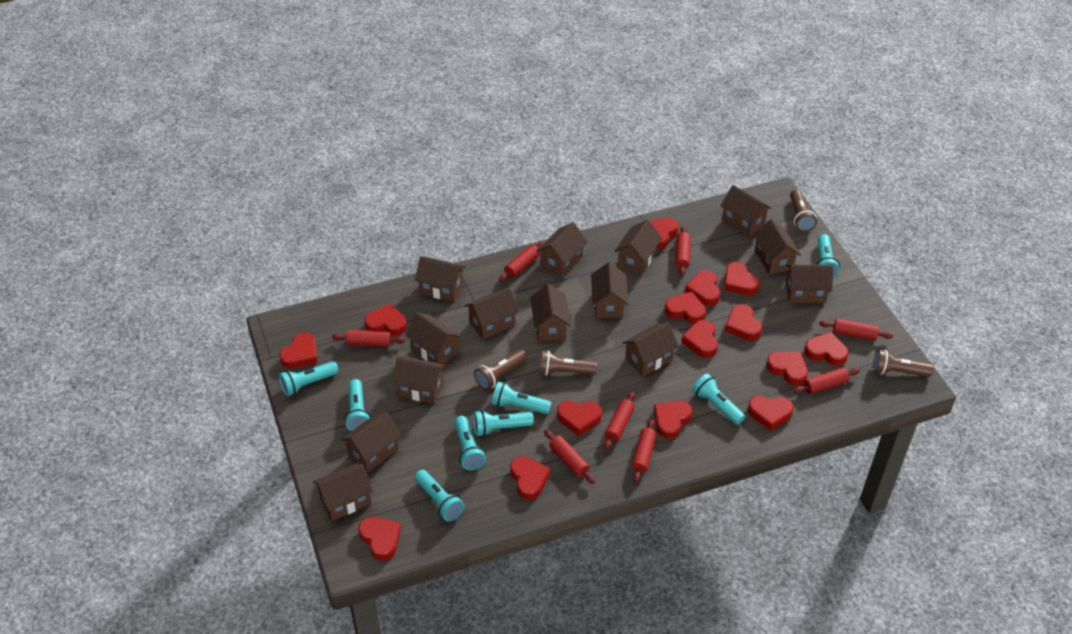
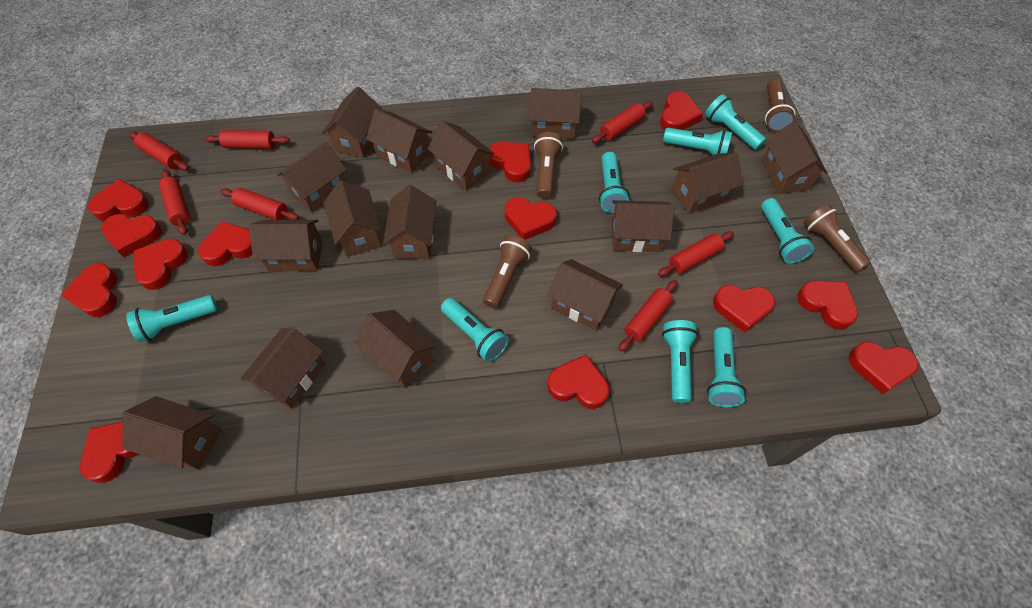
brown house: [313,463,373,521] [341,412,402,473] [392,356,446,404] [405,312,462,364] [415,256,466,302] [465,288,519,340] [530,284,571,341] [537,222,587,277] [591,262,628,318] [614,220,662,275] [622,322,679,377] [720,185,772,237] [753,219,801,275] [786,265,833,303] = 14 -> [122,396,221,470] [241,327,325,409] [248,220,323,271] [277,142,347,213] [322,87,382,158] [324,180,382,257] [355,310,436,388] [366,109,432,173] [383,185,436,259] [428,121,494,191] [529,88,582,139] [547,259,623,331] [611,200,674,252] [672,153,742,214] [762,121,827,194] = 15
red heart: [279,332,317,368] [358,517,401,561] [365,303,407,336] [510,456,550,500] [557,401,602,436] [650,218,679,249] [653,400,693,439] [665,292,706,324] [681,320,718,358] [685,270,720,306] [724,262,760,295] [725,304,763,341] [748,395,794,431] [766,352,808,386] [804,332,849,366] = 15 -> [61,263,117,317] [80,422,138,483] [88,179,149,221] [101,214,162,257] [134,239,188,290] [198,221,252,266] [489,142,531,182] [505,197,557,240] [547,355,609,409] [660,91,703,130] [713,285,775,333] [797,280,858,330] [849,342,918,394] = 13
red rolling pin: [332,330,405,347] [499,241,545,281] [544,430,595,484] [604,392,635,450] [632,419,656,483] [675,226,690,276] [793,367,860,394] [819,319,893,341] = 8 -> [129,131,189,171] [159,169,190,235] [205,130,290,149] [221,188,299,220] [592,101,653,143] [619,280,677,351] [658,231,734,276] = 7

